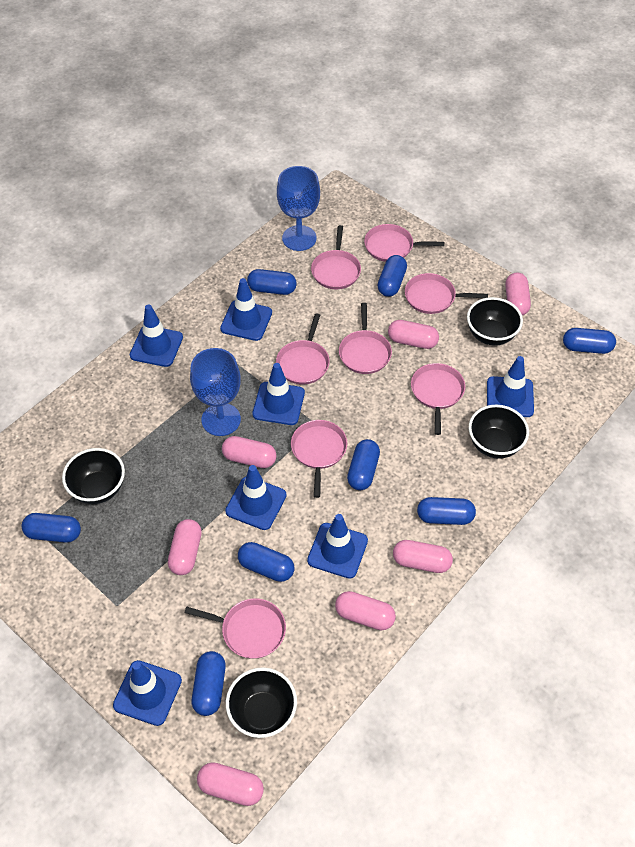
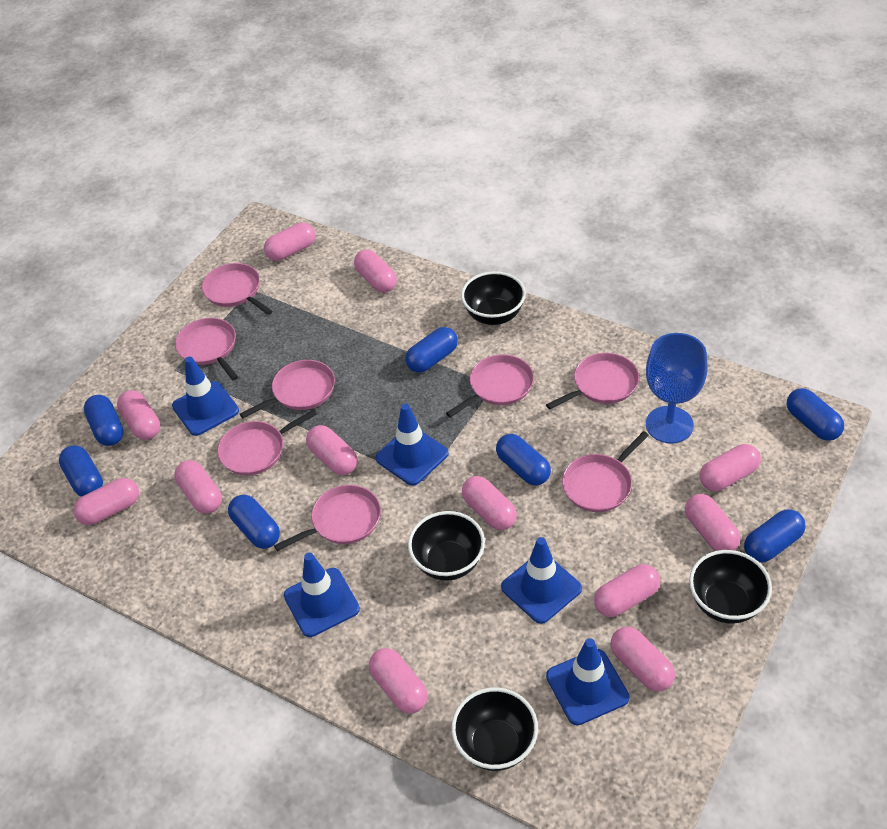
blue capsule: [22,513,81,542] [192,651,226,716] [238,542,294,582] [247,269,297,295] [347,439,380,490] [377,255,407,297] [417,497,476,525] [563,328,616,354] = 8 -> [59,445,103,497] [84,395,123,446] [228,495,280,549] [405,327,458,373] [496,434,551,485] [744,509,806,563] [787,388,844,441] = 7
blue goblet: [190,348,241,436] [277,166,320,251] = 2 -> [646,333,707,443] = 1
blue traffic cone: [113,660,182,726] [130,304,183,367] [220,278,272,341] [225,465,287,530] [252,363,305,425] [307,514,368,579] [487,356,534,417] = 7 -> [172,357,239,436] [284,553,360,637] [376,404,449,486] [501,537,582,624] [546,638,629,725] = 5
pink capsule: [168,519,202,575] [197,762,264,806] [222,436,277,468] [335,591,396,631] [388,320,439,349] [393,540,453,573] [505,273,531,315] = 7 -> [73,478,139,525] [117,390,160,440] [174,460,222,514] [264,222,316,261] [306,425,357,475] [354,250,397,293] [369,648,428,713] [462,476,517,530] [594,564,660,617] [611,627,675,691] [685,494,741,551] [699,444,761,491] = 12

